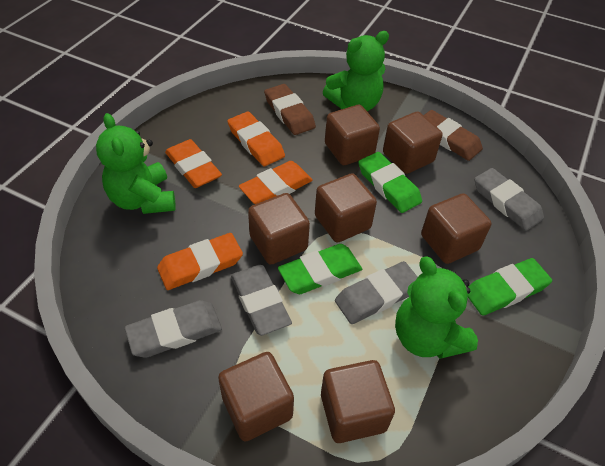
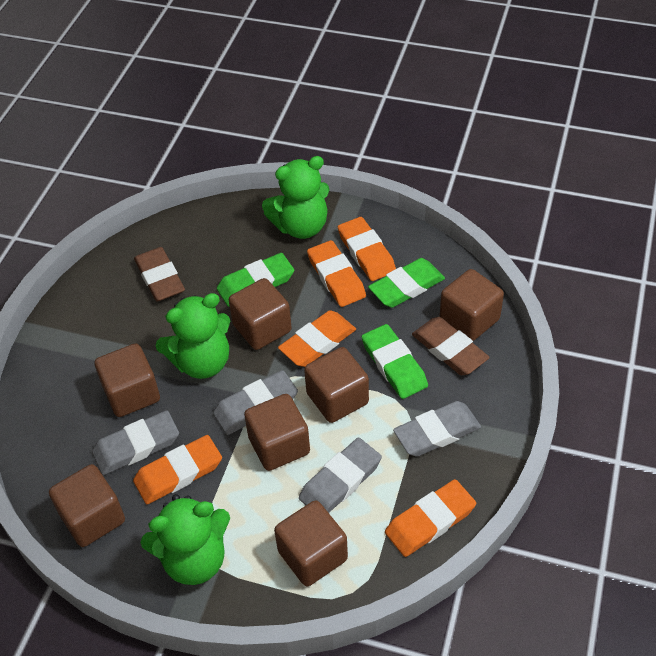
orange eraser: [157,233,243,290] [165,139,222,188] [227,111,285,166] [239,161,313,204] = 4 -> [133,435,222,504] [278,310,356,367] [307,240,366,307] [338,217,396,281] [385,479,476,557] = 5

